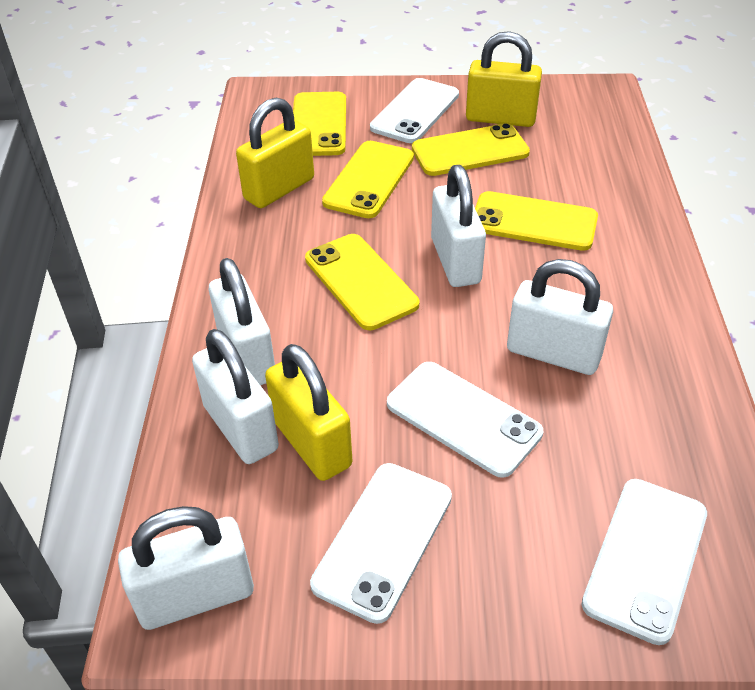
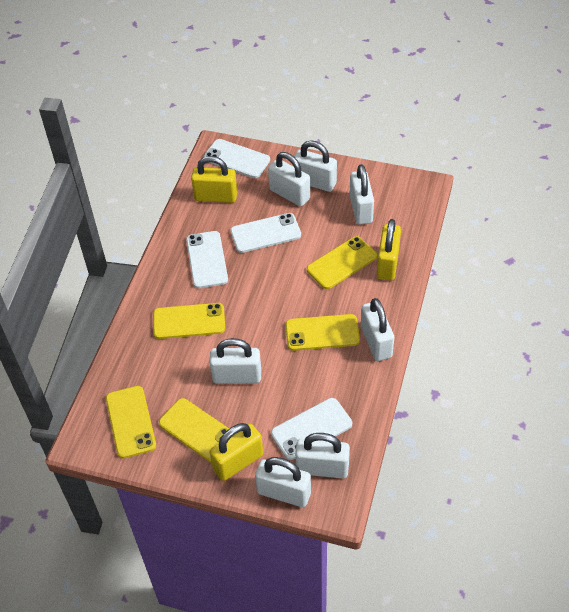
white padlock: [118,506,254,630] [192,329,279,464] [209,258,275,385] [431,165,486,287] [507,259,613,375] = 5 -> [210,338,261,384] [255,457,311,507] [268,152,310,207] [293,140,337,192] [295,433,350,478] [350,164,374,225] [361,298,394,361] = 7

